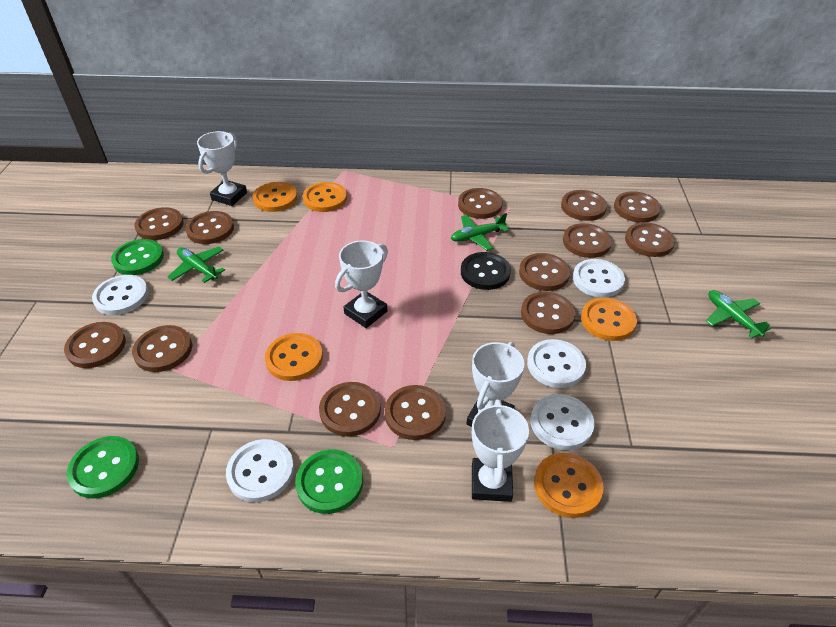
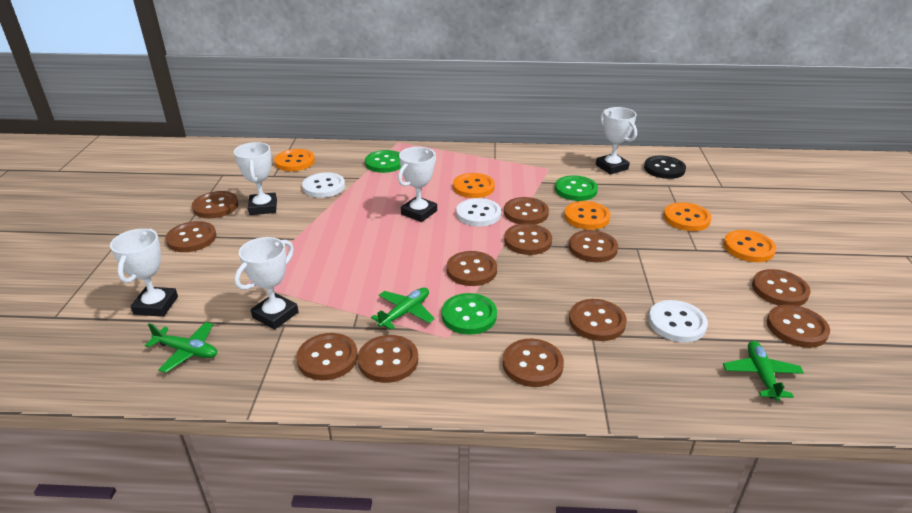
brown button: [64,322,126,368] [132,325,192,372] [134,207,184,240] [186,211,234,244] [319,382,381,436] [385,385,446,440] [458,188,503,219] [519,253,570,291] [521,291,575,334] [561,190,607,221] [563,223,612,258] [614,191,661,223] [625,222,675,257] = 13 -> [165,221,217,252] [192,191,239,218] [296,333,358,380] [358,335,418,383] [447,251,497,286] [503,339,564,387] [504,197,549,224] [504,223,552,255] [569,230,618,262] [569,299,627,341] [752,269,811,306] [767,305,830,348] = 12
white button: [92,275,148,315] [226,439,294,502] [527,339,586,388] [531,394,595,450] [573,259,625,298] = 5 -> [302,172,345,198] [456,198,501,226] [648,300,708,342] = 3
white trophy: [197,131,247,206] [335,240,388,328] [467,342,524,427] [472,400,529,502] = 4 -> [110,229,178,317] [234,142,277,215] [234,237,298,330] [398,147,437,222] [596,107,637,175] = 5

